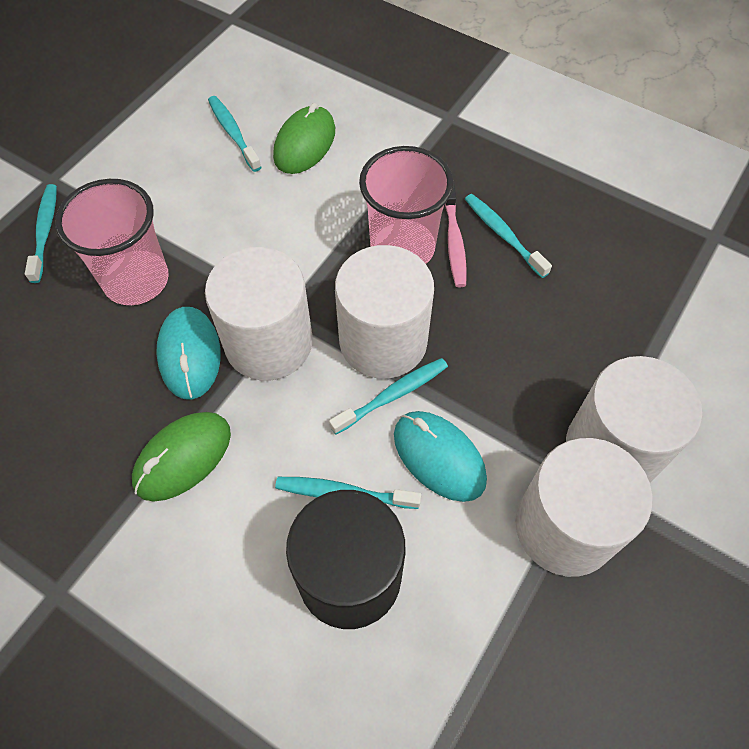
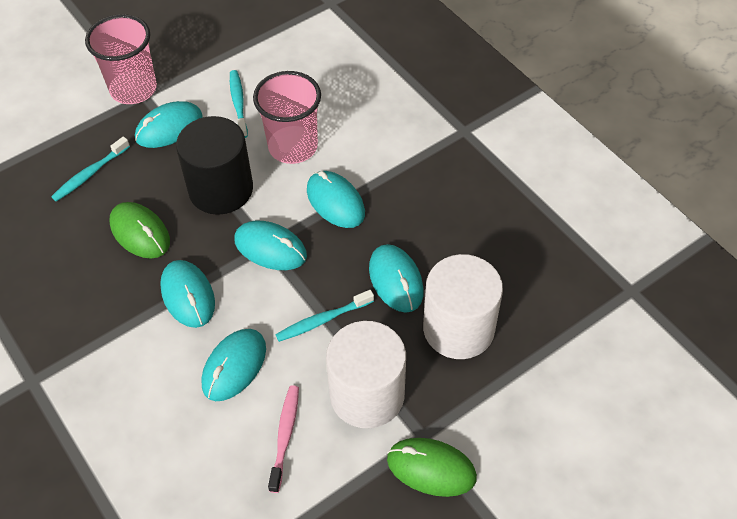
turquoise mouse: [156,307,221,400] [394,411,487,502] = 2 -> [135,101,203,148] [160,260,215,328] [202,329,266,401] [234,221,307,270] [307,171,365,228] [369,244,424,313] = 6
turquoise toothbrush: [25,184,57,283] [208,96,262,172] [275,477,421,509] [329,358,448,435] [465,194,552,278] = 5 -> [51,136,130,202] [230,70,248,138] [275,290,374,342] = 3
white cylinder: [205,247,313,381] [335,245,434,379] [516,438,653,577] [566,356,702,483] = 4 -> [326,321,406,428] [423,254,503,359] = 2

